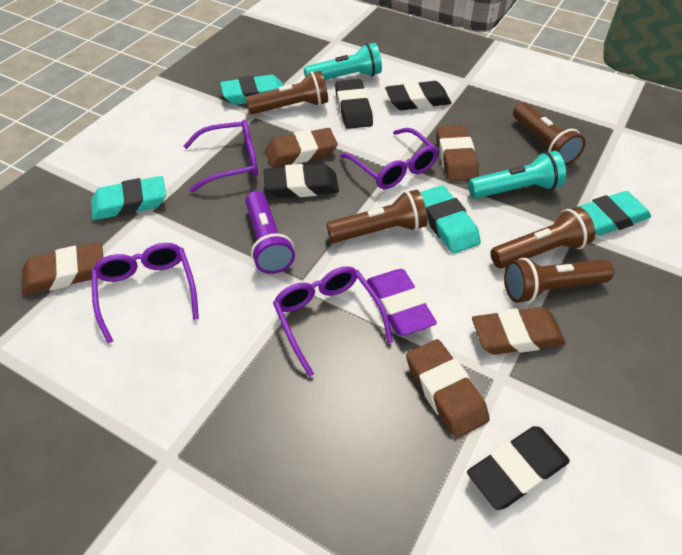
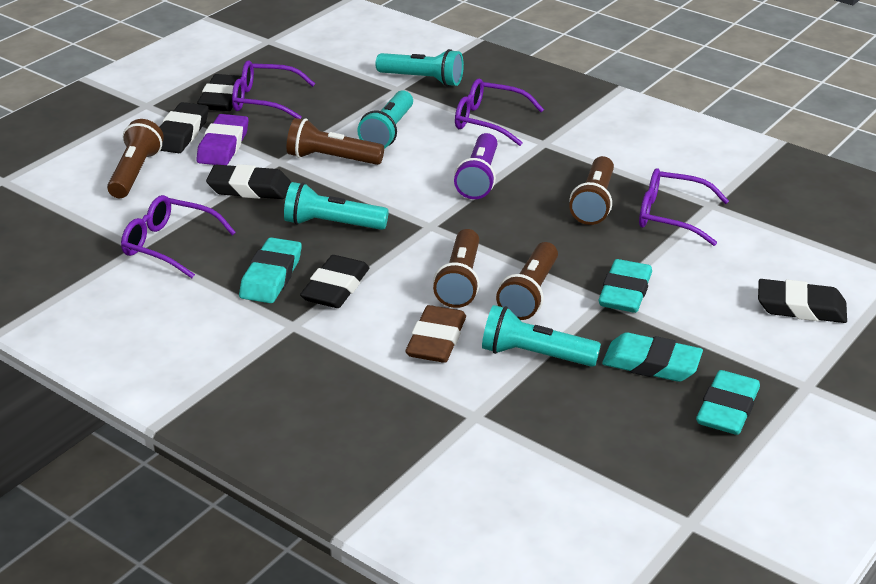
black eraser: [264,164,339,198] [335,79,373,129] [385,81,452,110] [467,426,570,510] = 4 -> [160,102,209,153] [197,74,242,111] [206,164,291,199] [300,255,369,308] [758,279,847,323] = 5
brown eraser: [22,242,103,295] [265,128,338,167] [406,339,490,438] [436,125,479,182] [472,307,566,355] = 5 -> [406,305,466,363] = 1
turquoise flashlight: [304,43,382,80] [468,151,566,199] = 2 -> [284,182,389,230] [357,90,413,149] [376,49,464,87] [482,305,601,367] = 4

